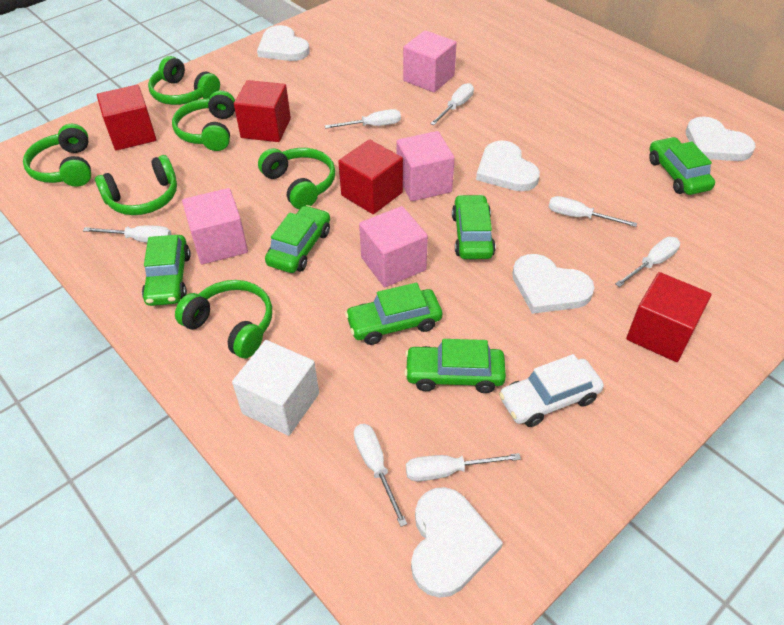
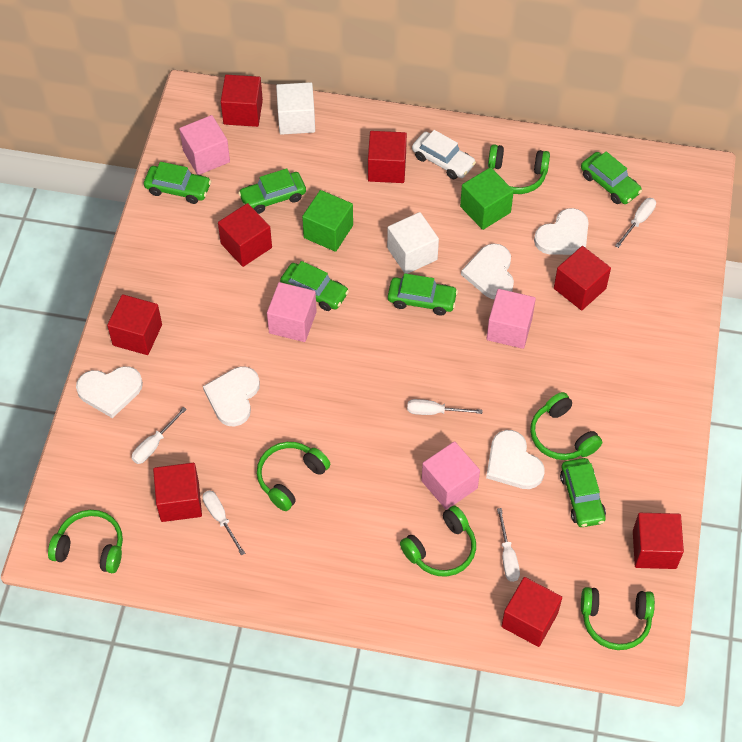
green cube: none = 0 -> [302,190,353,252] [460,167,514,230] = 2
red cube: [97,85,156,151] [234,80,291,142] [338,139,403,214] [626,272,711,362] = 4 -> [107,294,162,355] [153,463,202,522] [218,203,272,267] [221,74,263,127] [368,131,407,183] [501,577,562,647] [554,246,611,310] [633,513,684,569] = 8
white cube: [232,340,319,436] = 1 -> [276,82,315,135] [387,212,439,274] = 2
white screwdriver: [83,225,172,243] [325,109,401,128] [354,424,407,527] [406,453,521,481] [430,83,474,125] [549,196,637,227] [615,237,680,287] = 7 -> [132,407,187,464] [203,490,245,556] [407,399,483,415] [497,508,520,582] [615,198,656,248] = 5

